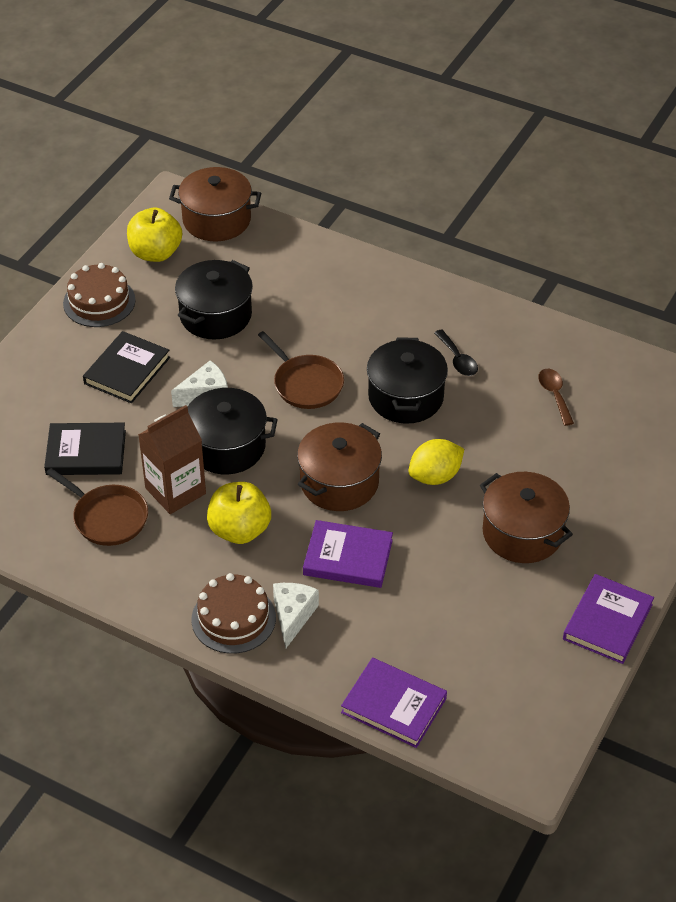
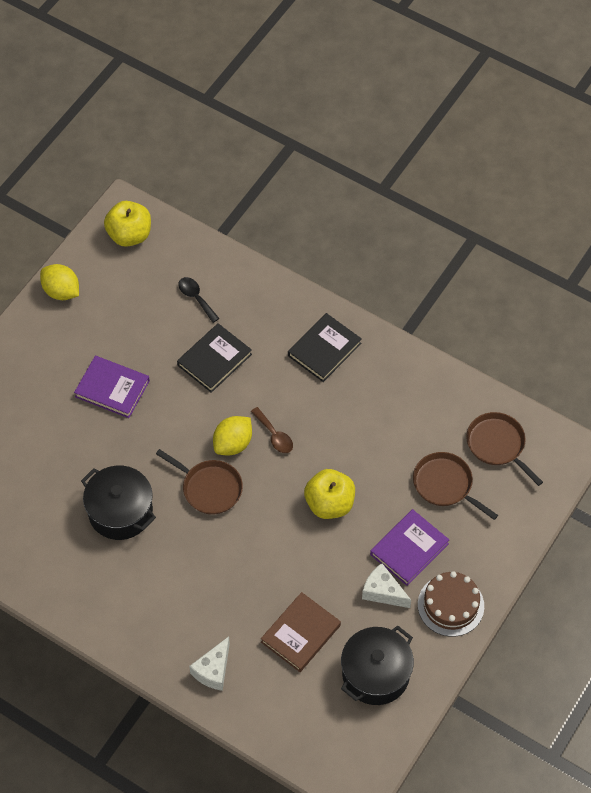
black pot: [175,260,253,340] [188,388,278,474] [367,337,448,424] = 3 -> [81,466,156,540] [341,626,414,705] = 2
brown book: none = 0 -> [261,592,341,672] = 1
brown cake: [63,263,136,327] [191,573,276,654] = 2 -> [418,571,484,637] = 1
brown carton: [138,405,206,514] = 1 -> none = 0
brown pan: [46,468,148,546] [258,331,344,409] = 2 -> [156,449,243,514] [413,452,498,520] [466,412,543,486] = 3
brown pot: [169,167,261,241] [297,422,382,511] [480,472,573,563] = 3 -> none = 0
purple book: [303,520,393,588] [341,657,447,748] [563,574,654,664] = 3 -> [74,356,150,418] [370,509,449,586] = 2
yellow lemon: [408,439,464,485] = 1 -> [40,264,79,300] [213,416,252,455] = 2

